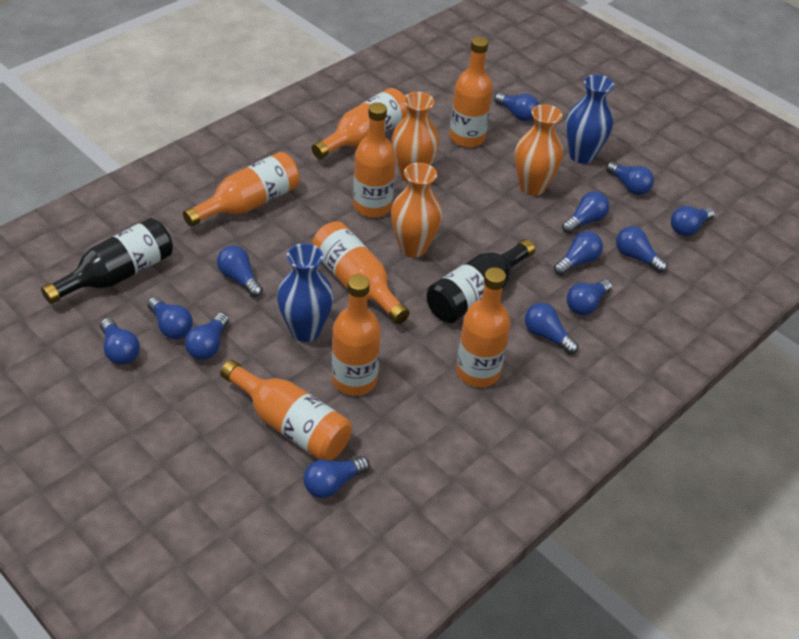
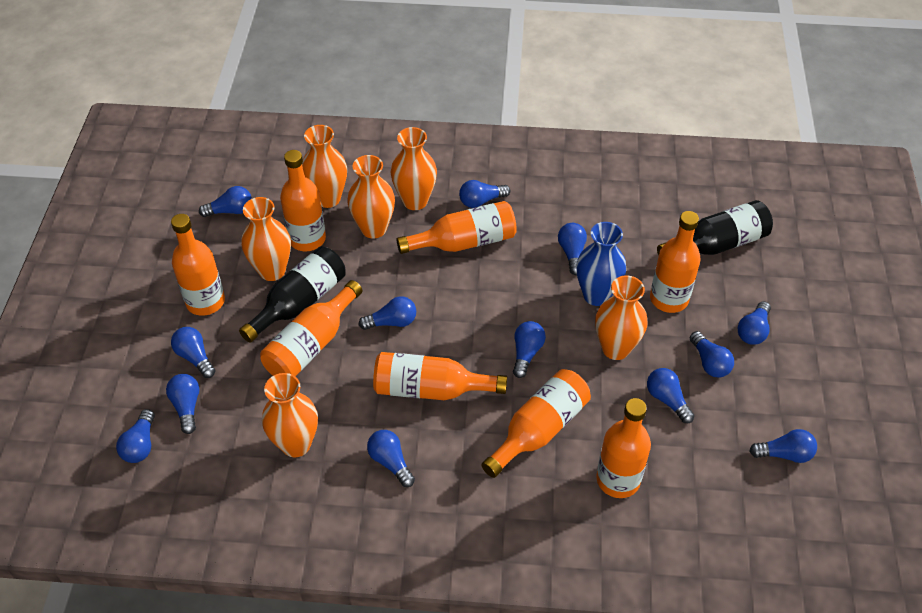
blue vase: [277,243,333,342] [566,74,614,164] = 2 -> [576,222,626,306] = 1
orange vase: [391,92,439,182] [391,163,442,257] [515,104,563,196] = 3 -> [241,197,291,281] [262,373,318,457] [302,125,347,208] [347,155,395,239] [391,127,437,210] [595,275,648,360] = 6

